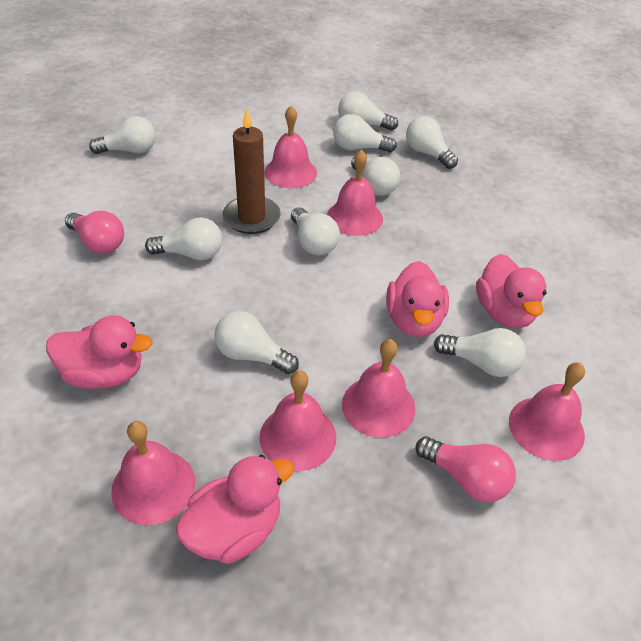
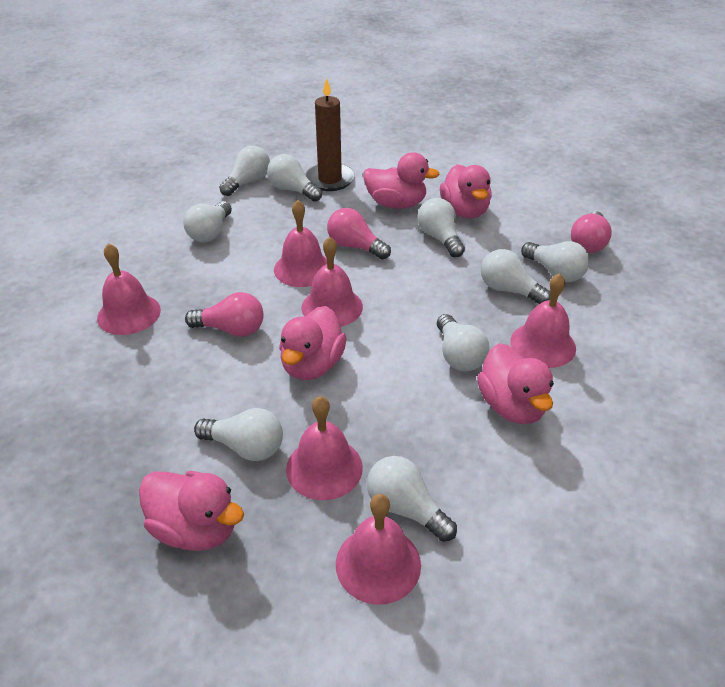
pink duck: [46,315,153,389] [175,455,294,564] [386,261,449,337] [476,254,546,328] = 4 -> [139,471,244,551] [279,306,347,380] [363,152,440,209] [440,164,492,218] [477,343,554,424] = 5
pink light bulb: [65,211,124,254] [415,436,516,502] = 2 -> [185,292,263,337] [327,208,391,260] [571,211,612,253] = 3

